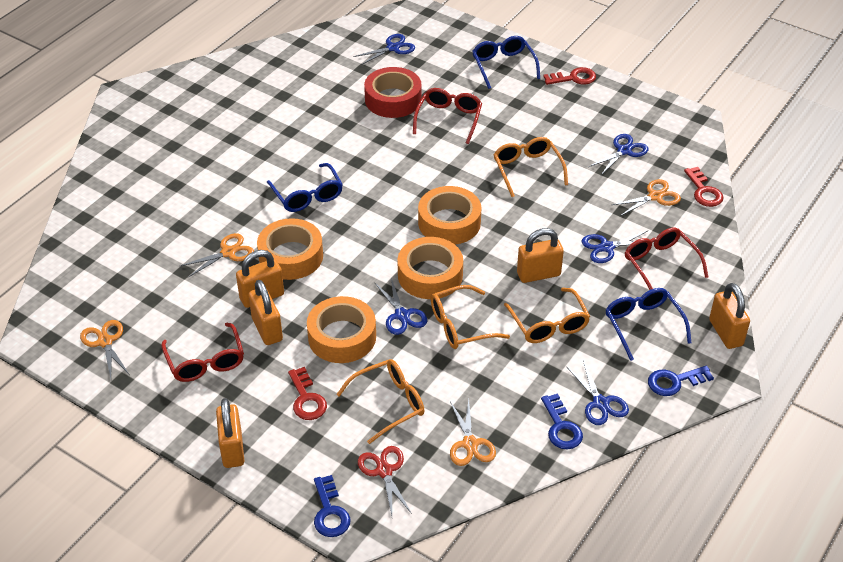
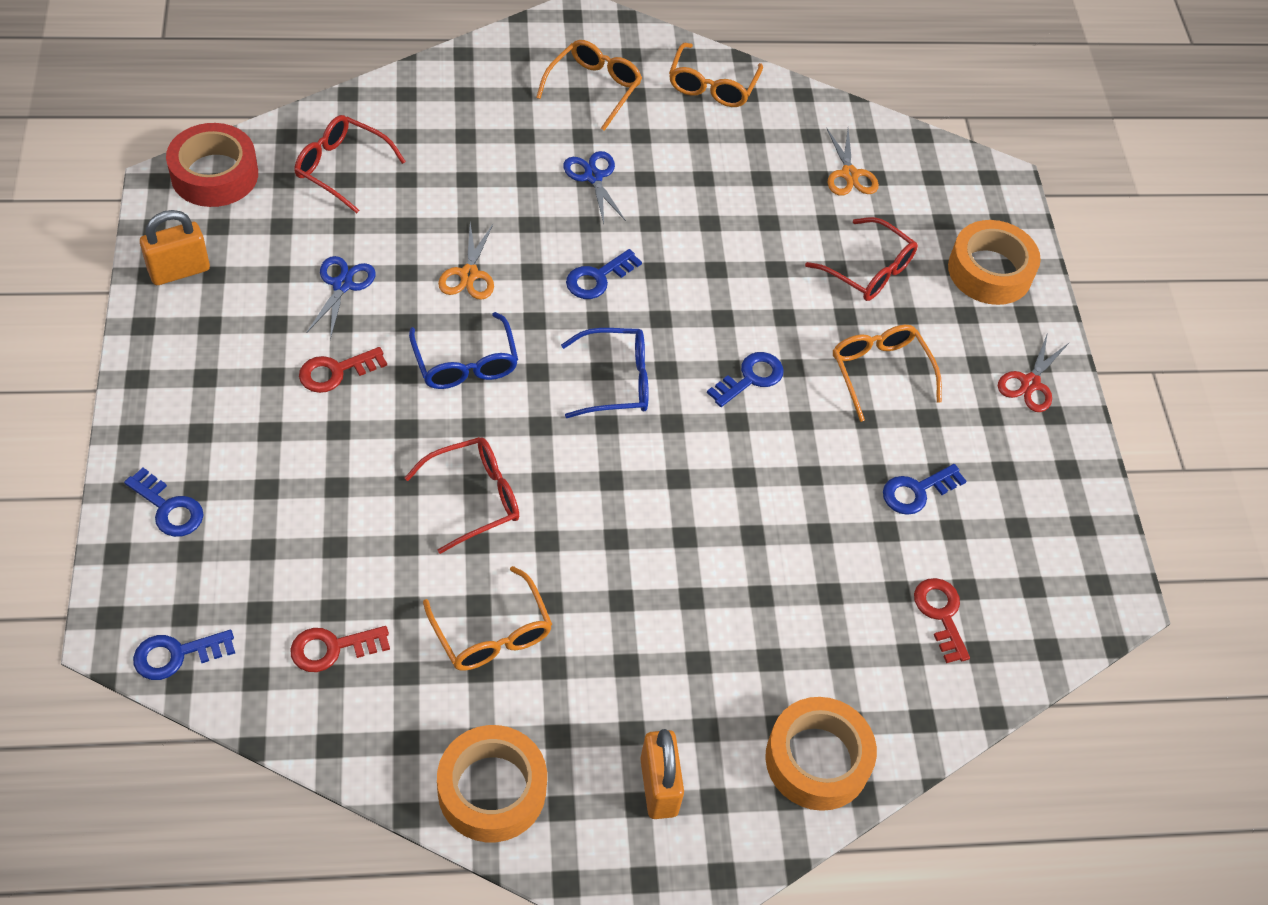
blue glasses: [267,163,343,212] [472,36,540,89] [606,288,692,361] = 3 -> [409,312,518,389] [561,328,649,418] = 2
blue key: [314,475,350,537] [541,393,583,449] [648,366,714,396] = 3 -> [124,467,203,537] [133,630,235,680] [566,249,642,299] [707,352,784,407] [883,464,966,515] = 5
blue scissors: [353,34,415,65] [374,278,427,335] [566,360,629,425] [582,230,649,263] [589,134,648,175] = 5 -> [306,256,376,340] [563,151,626,224] = 2
orange padlock: [216,398,244,468] [236,250,284,308] [248,280,283,345] [517,228,564,283] [709,283,750,349] = 5 -> [140,210,210,285] [640,729,684,819] = 2
orange scissors: [80,320,130,378] [180,233,254,277] [450,399,496,466] [612,179,681,216] = 4 -> [438,223,494,300] [827,129,879,196] = 2
orange tape: [257,218,323,280] [307,296,376,363] [397,237,463,299] [418,186,481,245] = 4 -> [437,725,547,842] [765,697,877,811] [948,220,1041,305] = 3

